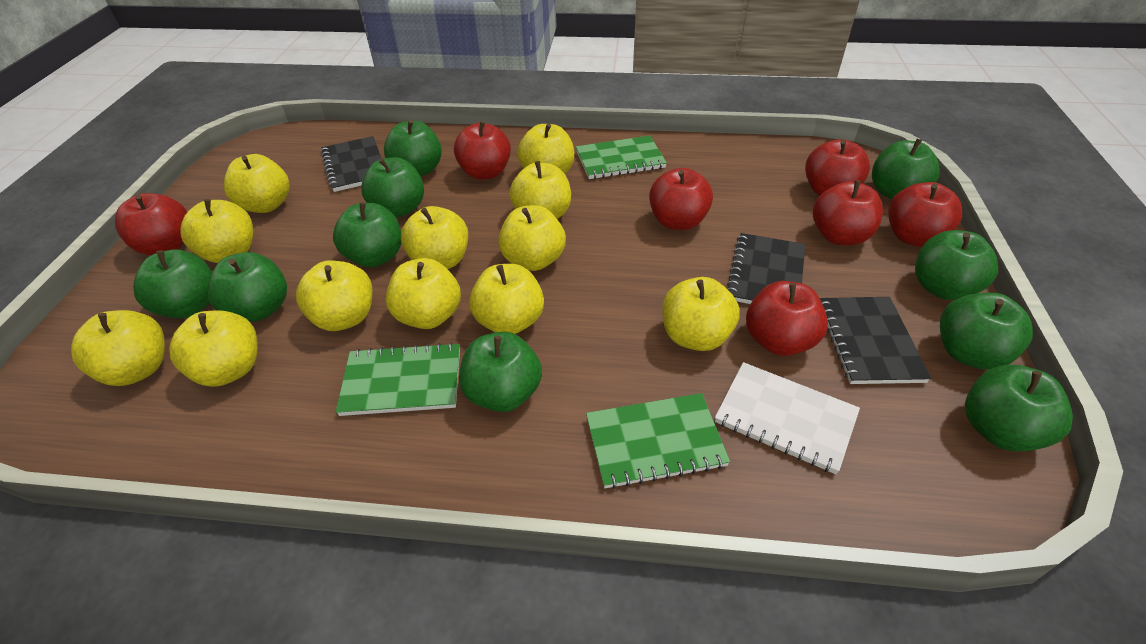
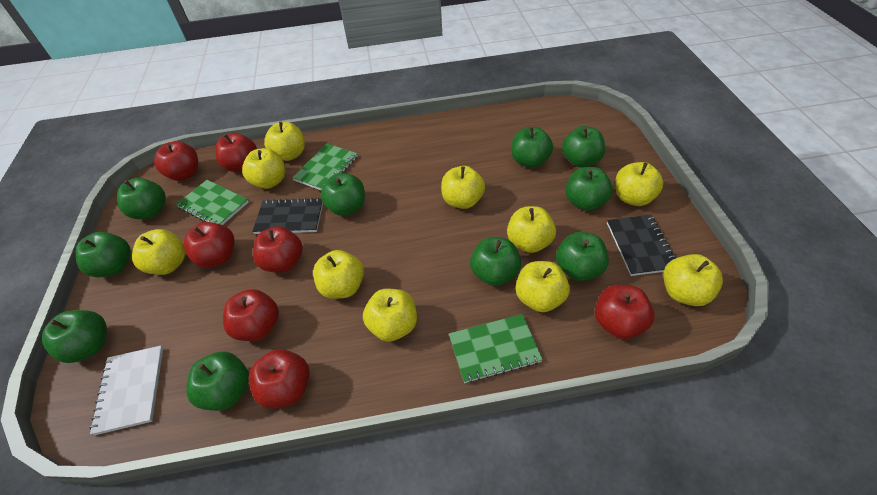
black notebook: [321,136,381,192] [727,233,806,304] [820,297,931,384] = 3 -> [252,198,323,234] [607,215,676,276] = 2
yellow apple: [71,310,165,386] [169,310,258,387] [180,199,253,263] [224,154,289,213] [296,260,373,331] [386,258,461,329] [401,206,468,269] [469,264,544,334] [498,205,566,271] [509,161,571,219] [517,123,574,174] [662,277,740,351] = 12 -> [132,229,185,275] [242,148,285,189] [264,122,305,161] [313,250,364,299] [363,289,417,342] [441,166,485,209] [507,206,556,253] [515,261,570,312] [615,162,663,206] [663,254,723,306] = 10

